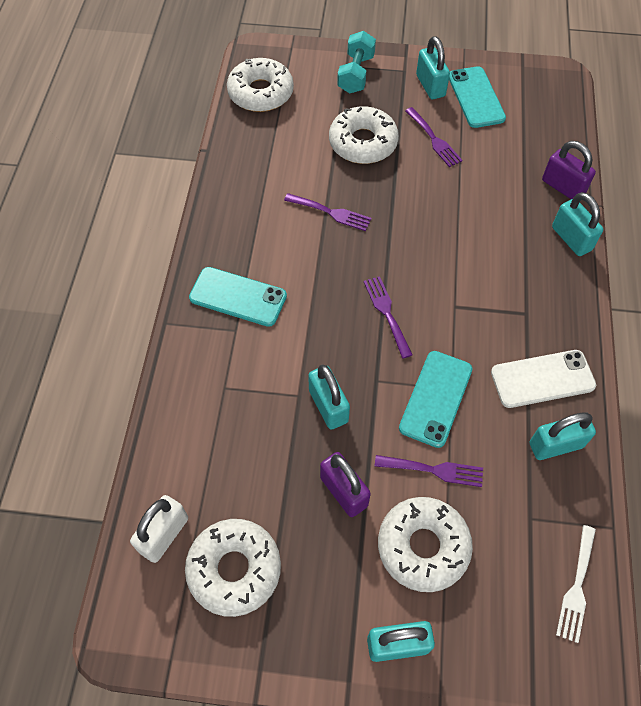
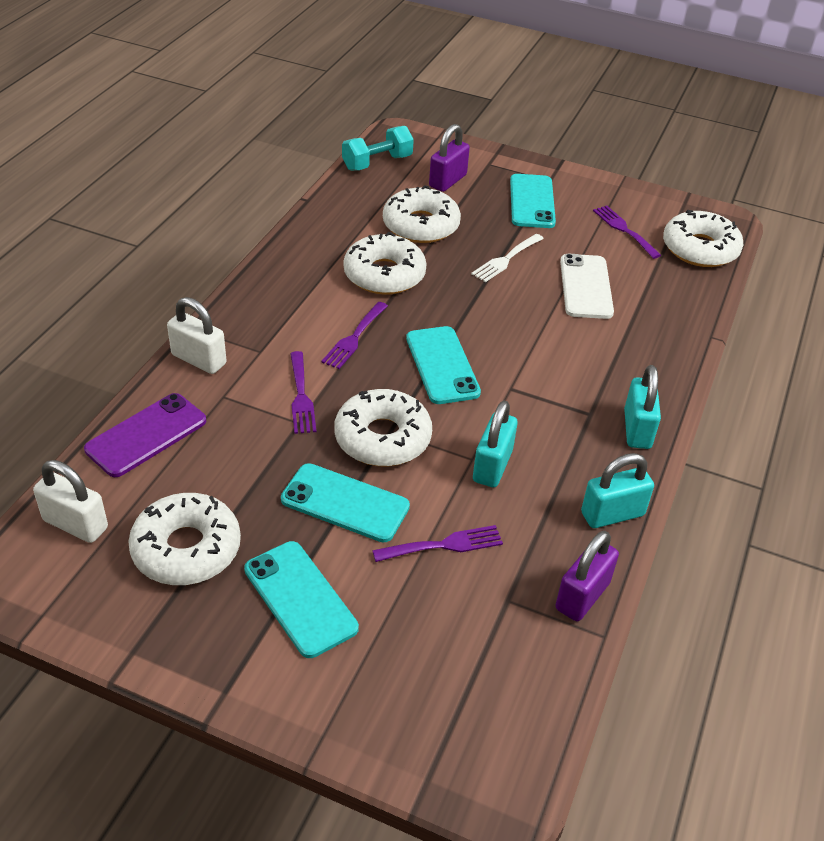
purple phone: none = 0 -> [84,393,207,477] = 1
turquoise padlock: [308,365,350,430] [367,621,435,662] [416,36,450,99] [530,412,596,460] [552,192,603,256] = 5 -> [473,401,517,487] [581,453,654,528] [624,365,661,449] = 3
turquoise phone: [189,267,287,327] [399,351,473,448] [449,66,506,128] = 3 -> [244,541,359,658] [281,463,410,542] [406,326,481,404] [510,174,556,228] = 4
white donut: [185,519,281,617] [227,58,294,112] [329,106,399,164] [378,497,473,592] = 4 -> [128,493,241,585] [334,389,432,466] [343,232,427,295] [383,185,461,243] [663,210,743,267] = 5
white padlock: [130,495,188,563] = 1 -> [33,460,108,543] [167,297,227,374] = 2

